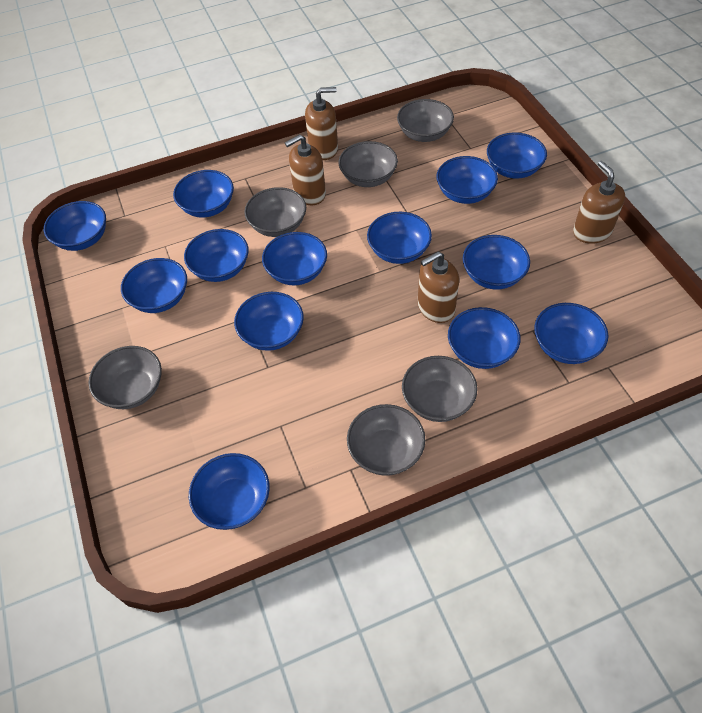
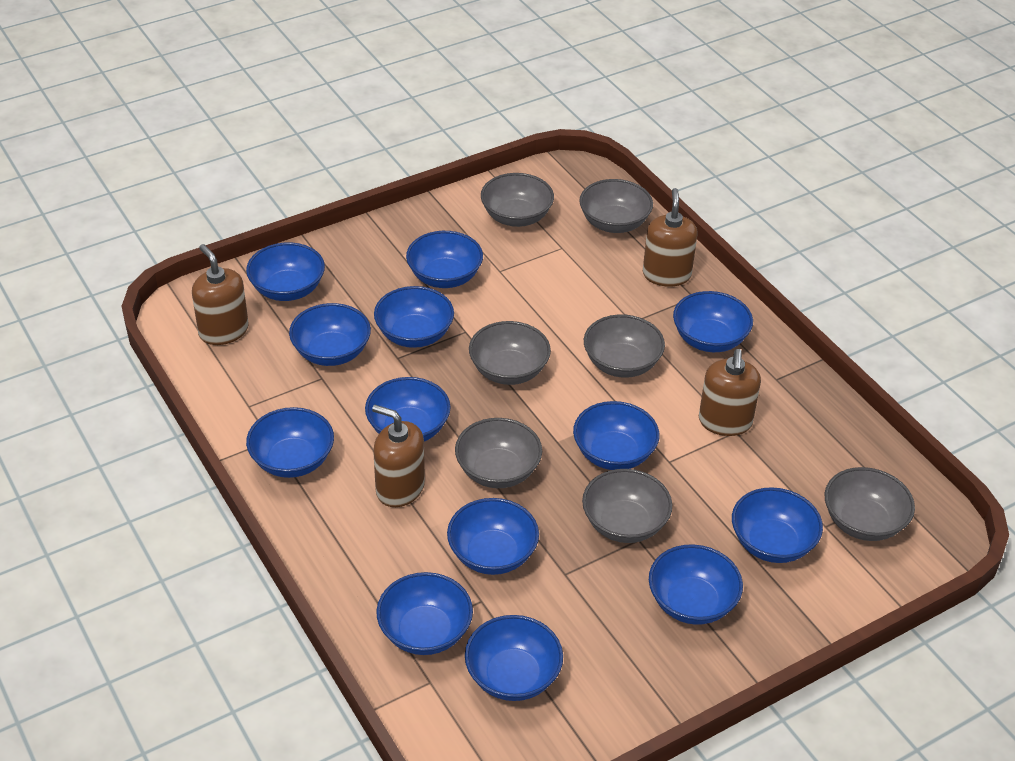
grey bowl: [89,346,162,409] [244,187,306,237] [338,141,398,187] [347,404,425,476] [397,99,454,142] [402,356,477,422] = 6 -> [455,418,542,488] [469,321,551,385] [481,173,554,227] [579,179,653,233] [582,469,672,543] [584,314,665,378] [824,467,915,541] = 7

